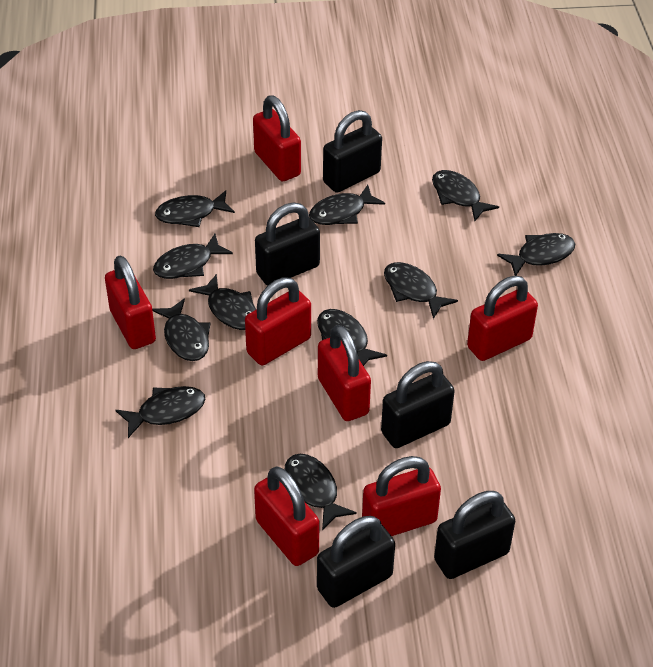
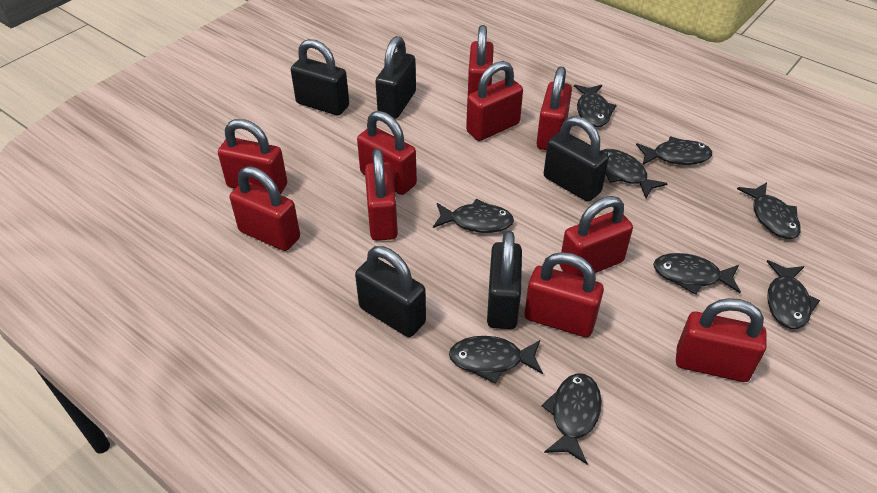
black fish: [115,386,206,438] [152,298,211,361] [153,234,233,279] [155,190,235,227] [189,274,256,330] [285,454,357,531] [309,185,385,225] [317,309,387,366] [384,262,458,319] [432,170,499,221] [497,233,575,276] = 11 -> [433,199,514,233] [449,336,543,384] [542,373,602,464] [574,85,617,127] [601,149,668,198] [636,136,712,165] [653,253,741,295] [737,182,801,239] [767,260,820,329] = 9
red padlock: [105,256,156,349] [245,278,311,366] [253,95,301,181] [254,467,319,566] [318,325,371,421] [362,456,441,536] [467,276,538,361] = 7 -> [218,119,287,195] [230,166,300,251] [357,111,417,195] [365,148,398,241] [466,61,523,141] [468,25,494,95] [525,252,604,337] [537,66,572,150] [560,196,633,278] [676,298,766,382] = 10

